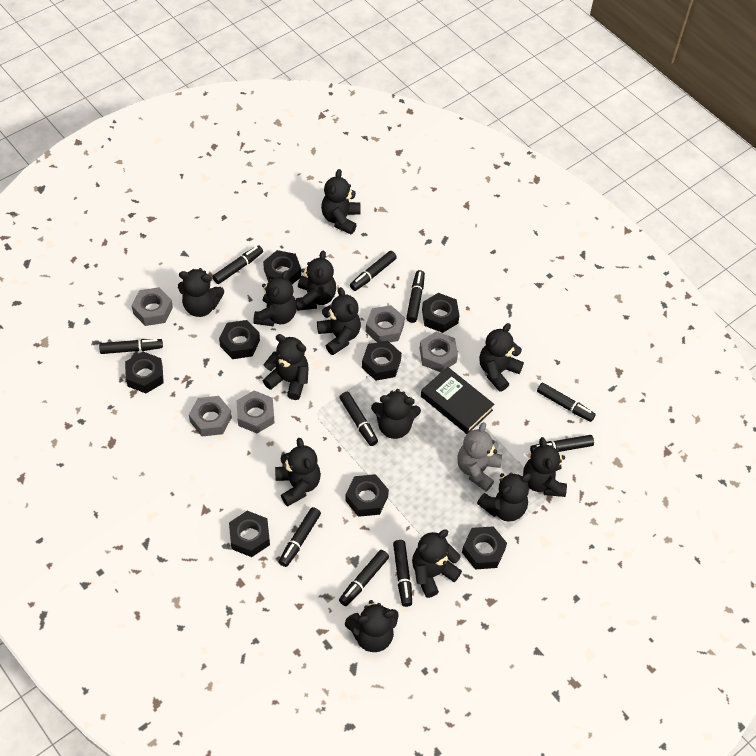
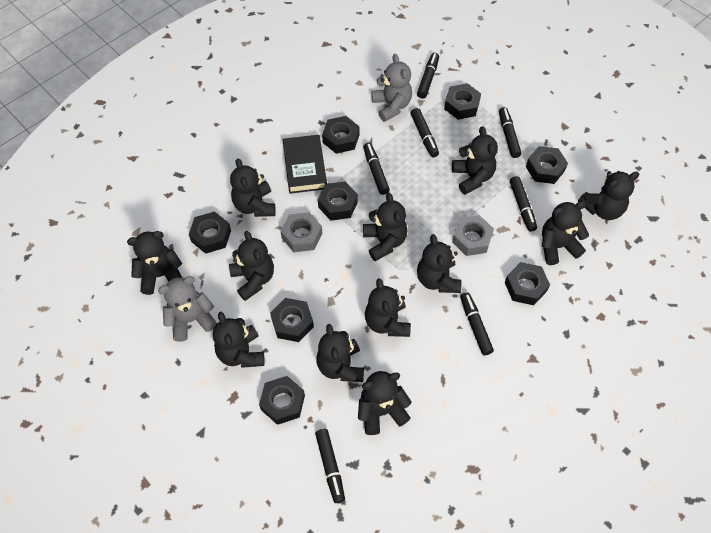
black marker: [99,339,163,354] [212,245,263,284] [279,507,321,567] [339,392,378,446] [339,550,389,606] [350,251,397,291] [393,540,412,607] [406,270,425,323] [530,435,594,453] [537,383,596,422] = 10 -> [315,429,345,503] [363,143,390,195] [411,108,439,158] [417,53,439,99] [460,292,494,355] [499,107,521,158] [510,176,537,232] = 7
black teddy bear: [178,268,224,317] [253,271,297,326] [263,334,309,400] [275,438,321,507] [296,250,336,311] [317,287,361,355] [321,169,361,234] [345,600,399,652] [371,389,421,439] [412,530,462,598] [477,472,531,522] [479,323,524,392] [523,437,567,497] = 13 -> [127,231,183,295] [213,312,265,368] [229,231,274,301] [230,158,276,217] [316,324,364,382] [358,371,412,435] [363,193,407,261] [365,278,411,337] [417,234,461,293] [452,126,498,195] [542,201,589,265] [578,171,639,220] = 12
grey nut: [131,287,173,326] [189,396,232,436] [236,390,274,433] [366,305,405,342] [420,331,458,372] = 5 -> [281,212,322,252] [452,215,494,256] = 2
grey teddy bear: [457,422,502,492] = 1 -> [158,276,217,342] [371,54,412,122] = 2

